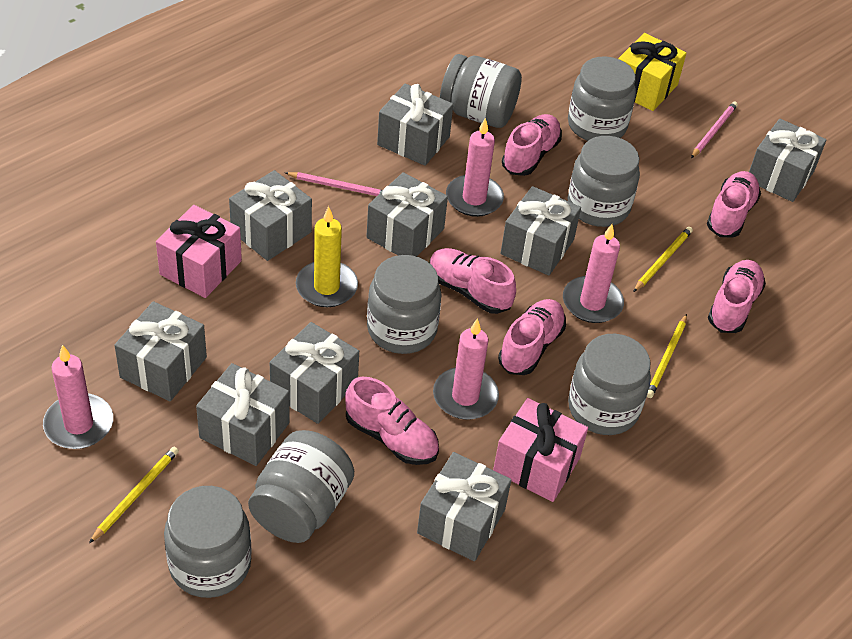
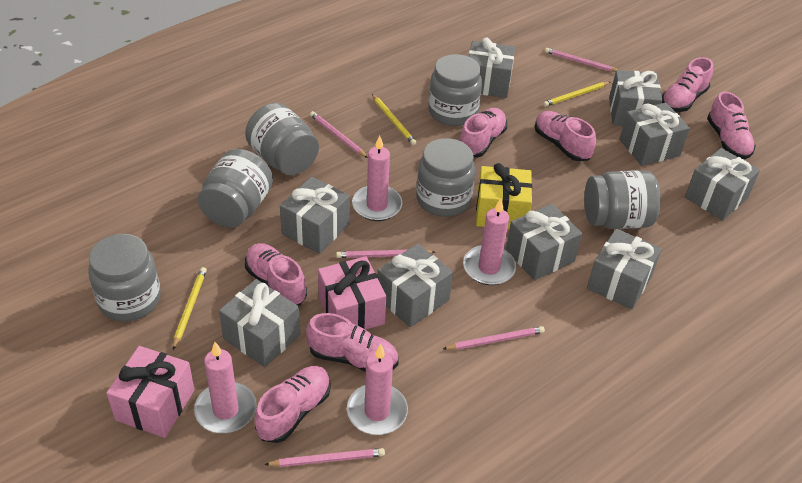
grey jar: [164,486,252,598] [248,430,354,543] [367,255,442,354] [440,54,522,128] [568,56,636,141] [568,136,640,227] [568,334,651,435] = 7 -> [88,234,161,321] [198,149,273,228] [245,103,319,175] [416,138,475,217] [428,54,482,126] [584,170,661,229] = 6
pink pencil: [285,172,383,196] [691,101,738,158] = 2 -> [264,448,385,467] [310,111,368,158] [336,250,435,258] [443,326,545,350] [545,48,618,72] = 5
pink shoe: [345,377,439,465] [430,248,516,314] [498,299,566,375] [502,114,562,176] [707,171,761,238] [708,260,766,333] = 6 -> [245,243,307,306] [254,366,331,443] [306,313,398,372] [460,108,507,158] [535,111,596,161] [662,57,713,112] [707,92,756,159] = 7
yellow candle: [296,206,358,307] = 1 -> none = 0

